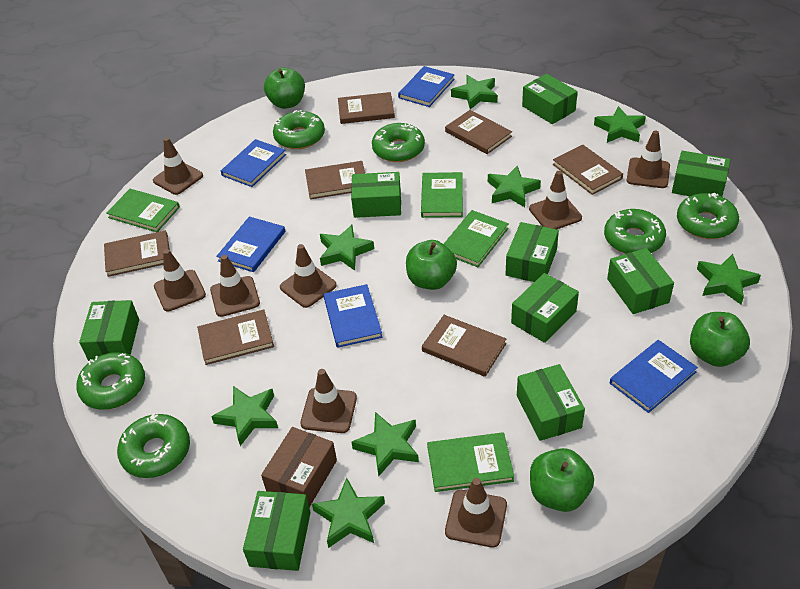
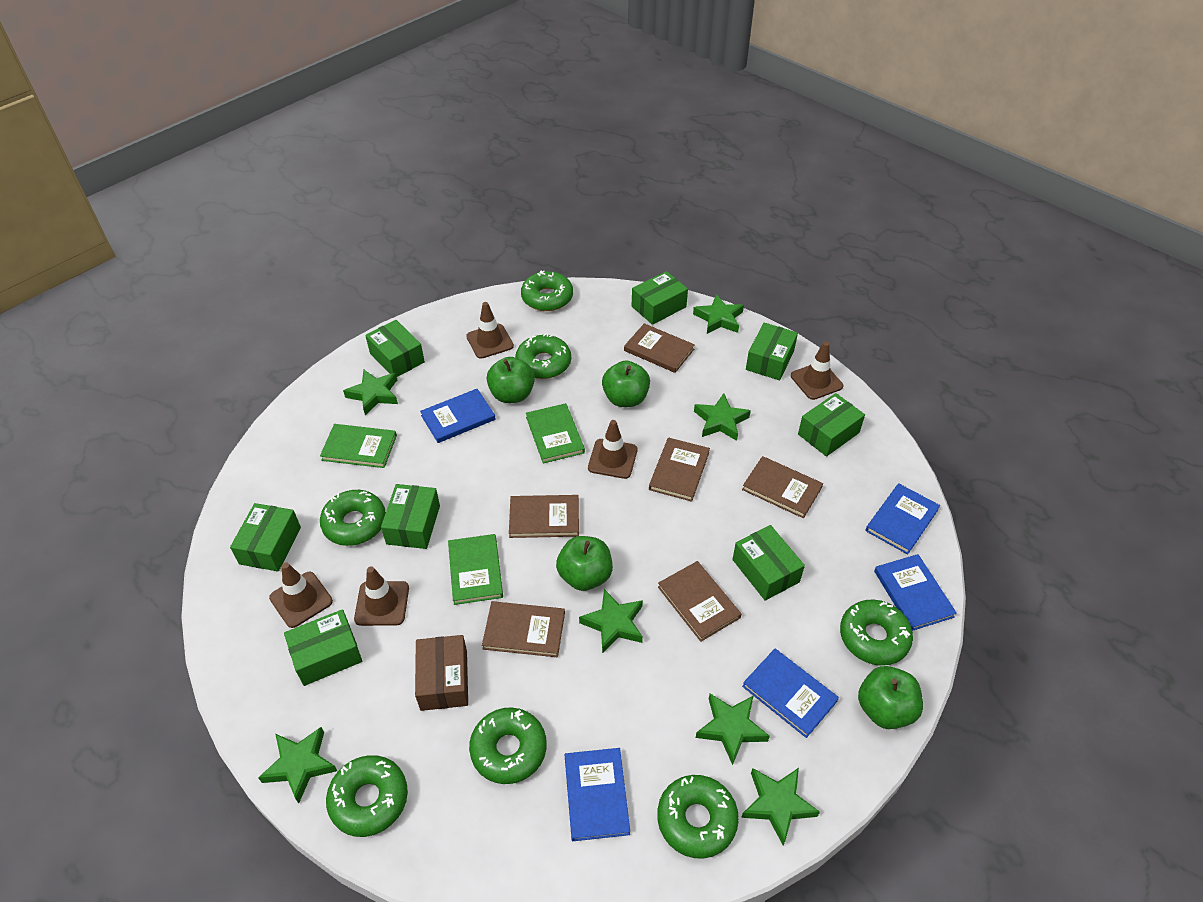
brown book: [104,230,170,277] [197,310,274,365] [305,161,365,199] [338,92,395,124] [422,315,506,377] [445,110,512,154] [553,144,623,195] = 7 -> [482,601,565,657] [509,495,579,538] [624,323,695,373] [649,437,710,502] [658,561,741,642] [742,456,823,518] = 6
brown traffic cone: [153,137,203,195] [154,249,206,312] [210,255,260,317] [280,244,337,308] [300,369,357,433] [445,478,507,548] [529,171,582,229] [627,130,670,188] = 8 -> [269,562,333,628] [354,566,409,626] [466,302,514,359] [588,420,637,479] [791,342,843,400] = 5
green book: [106,189,180,232] [421,172,463,218] [427,432,514,492] [444,210,509,267] = 4 -> [320,424,397,468] [448,534,503,605] [526,403,585,464] = 3
green box: [79,300,139,361] [243,491,311,571] [351,172,401,218] [505,222,559,282] [511,273,579,343] [517,364,585,441] [522,74,578,124] [607,248,674,314] [672,151,731,196] = 9 -> [230,503,301,571] [284,609,362,686] [365,320,425,377] [381,484,440,549] [632,271,688,325] [732,525,805,601] [746,323,798,380] [798,393,865,457] = 8
green donut: [76,352,145,410] [117,414,190,478] [273,110,325,149] [372,123,425,162] [604,209,666,254] [677,193,739,239] = 6 -> [320,490,386,546] [326,755,408,837] [469,707,547,784] [515,333,571,379] [521,270,573,311] [657,775,739,859] [840,599,913,666] = 7
green star: [211,386,278,446] [312,478,385,548] [320,224,374,271] [351,412,419,477] [451,75,498,109] [488,166,541,207] [594,106,646,143] [697,254,761,304] = 8 -> [258,727,337,803] [343,370,398,415] [579,589,643,654] [693,294,744,334] [694,393,751,441] [696,694,770,765] [741,768,820,845] = 7

